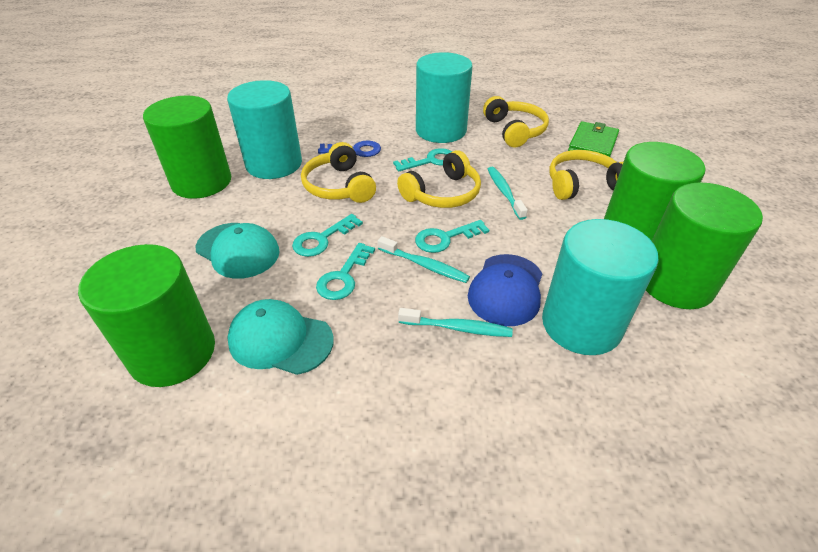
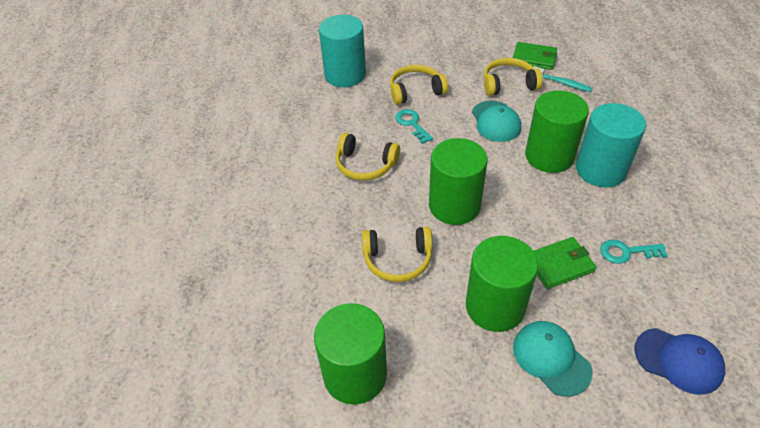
blue key: [318,140,381,157] = 1 -> none = 0
green wallet: [568,121,619,157] = 1 -> [513,42,557,70] [533,237,596,289] = 2
turquoise cylinder: [227,80,302,179] [416,52,473,143] [542,219,659,355] = 3 -> [319,15,366,87] [576,103,646,187] = 2
turquoise key: [292,214,363,257] [316,243,375,300] [393,148,452,171] [415,220,489,253] = 4 -> [395,109,433,144] [600,240,668,264] = 2
turquoise toothbrush: [378,236,470,283] [398,308,513,337] [488,167,528,220] = 3 -> [533,66,592,92] = 1

